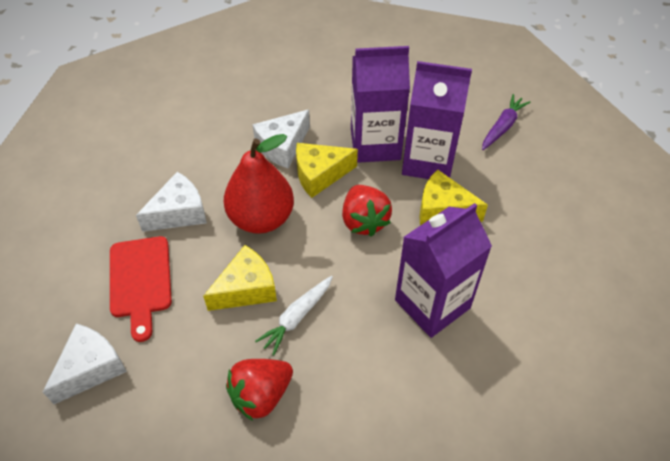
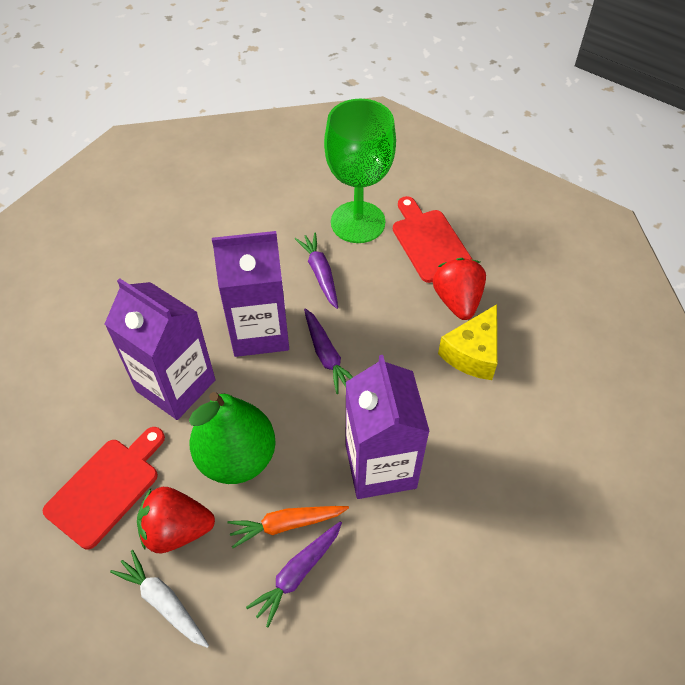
green goblet: none = 0 -> [324,99,396,243] = 1
green pear: none = 0 -> [189,392,276,484] = 1
orange carrot: none = 0 -> [227,506,349,548] = 1
purple carrot: [482,94,530,150] = 1 -> [246,521,342,627] [295,232,338,309] [304,309,353,394] = 3
red cutting board: [110,236,172,342] = 1 -> [43,427,165,549] [393,196,473,283] = 2
red pear: [224,134,294,234] = 1 -> none = 0
white cheese: [43,324,127,404] [136,172,207,232] [252,109,310,168] = 3 -> none = 0
yellow cheese: [203,245,277,311] [296,143,358,198] [419,169,488,226] = 3 -> [438,304,497,380] = 1

